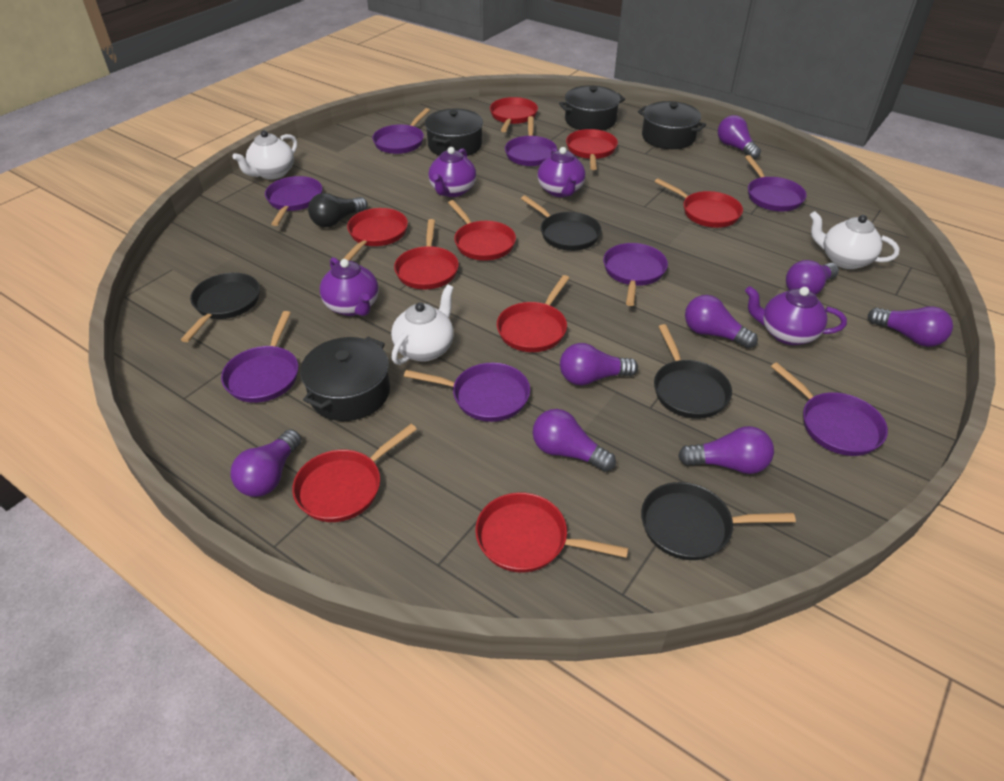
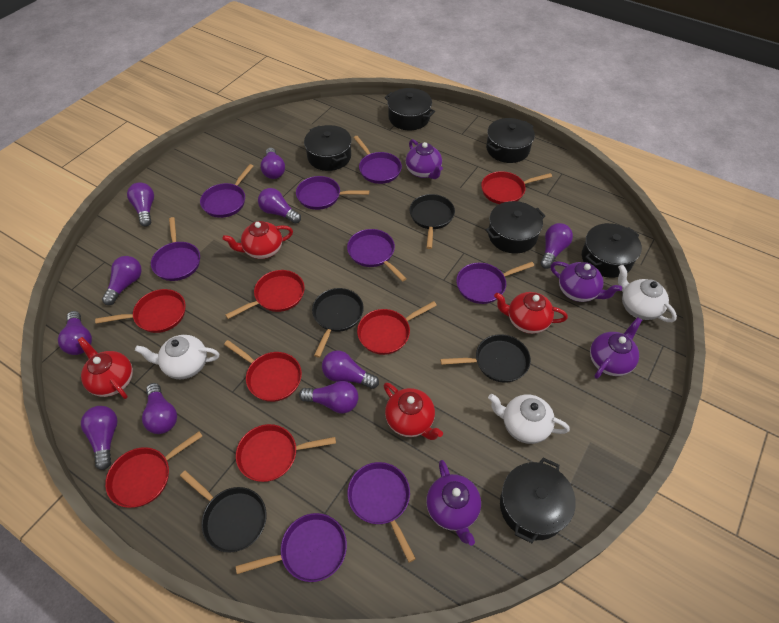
black light bulb: [308,193,368,227] = 1 -> none = 0
black pot: [300,337,390,421] [425,108,483,156] [559,85,625,131] [638,101,706,149] = 4 -> [304,125,352,171] [385,88,435,130] [485,201,545,253] [486,118,535,163] [500,458,576,543] [582,223,642,278] = 6
purple light bulb: [230,429,301,497] [533,409,616,472] [560,343,638,385] [678,426,774,474] [685,295,758,349] [718,115,761,159] [786,260,839,295] [868,306,953,347] = 8 -> [58,311,92,355] [81,406,118,470] [102,256,142,305] [127,182,154,227] [142,383,177,434] [258,188,301,224] [260,148,285,179] [299,381,358,413] [322,350,379,389] [540,223,573,269] = 10
red pan: [292,424,417,522] [343,208,408,261] [394,219,459,290] [448,200,516,261] [475,492,629,573] [490,97,538,132] [497,275,569,352] [566,129,618,170] [655,178,743,228] = 9 -> [95,289,185,333] [105,431,202,508] [224,340,302,402] [225,270,305,319] [236,424,336,482] [357,301,437,355] [481,171,552,204] = 7
red teapot: none = 0 -> [78,337,133,399] [222,221,293,259] [384,383,443,440] [494,292,568,334] = 4

